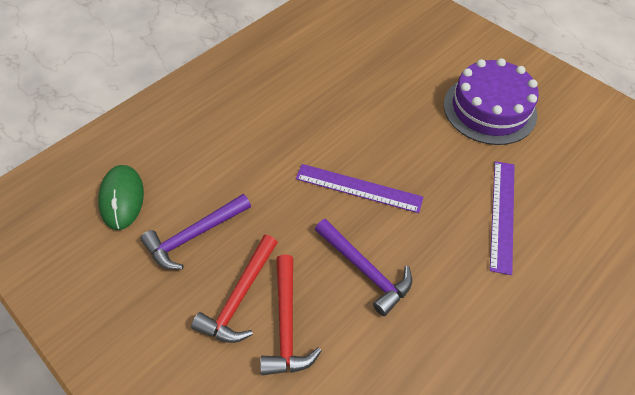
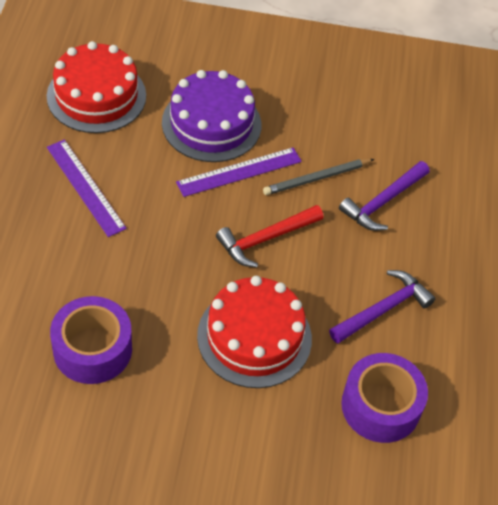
green mouse: [98,165,144,230] = 1 -> none = 0
grey pencil: none = 0 -> [263,159,374,195] = 1
purple tape: none = 0 -> [50,296,132,384] [341,353,428,443] = 2
red cake: none = 0 -> [47,41,146,133] [197,276,312,388] = 2
red hammer: [191,235,278,343] [260,254,322,376] = 2 -> [216,205,323,267] = 1

